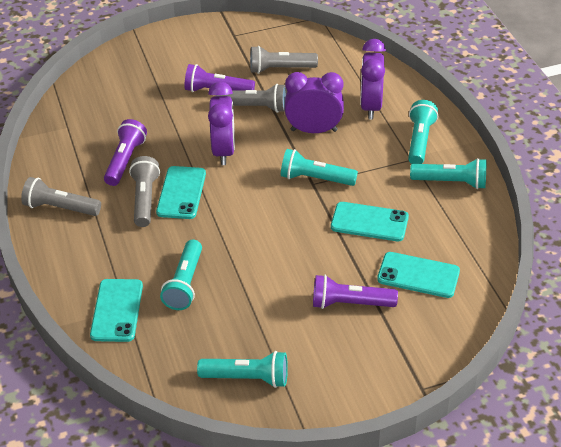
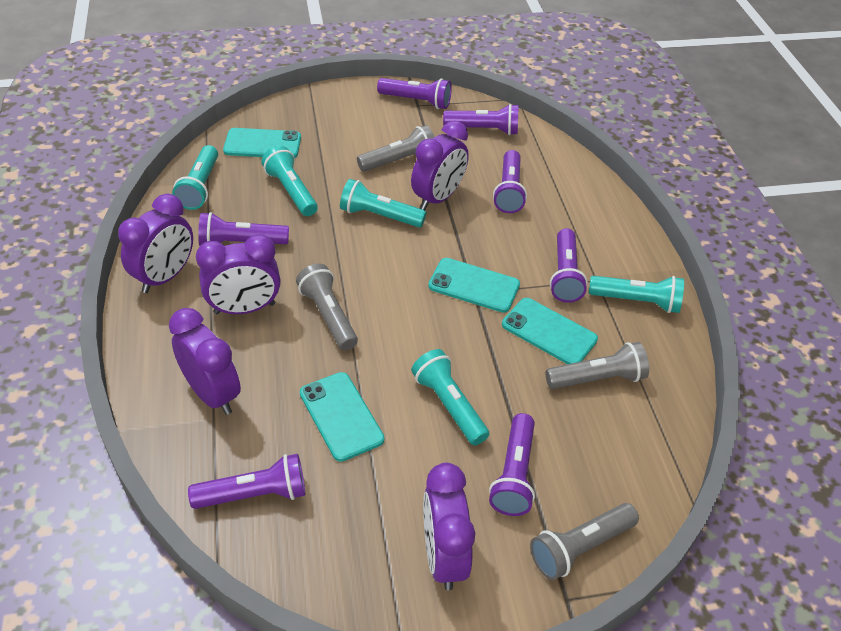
purple clock: [208,82,235,165] [285,72,344,133] [360,39,386,120] = 3 -> [118,194,193,293] [169,308,241,415] [196,234,281,314] [411,121,469,210] [423,463,475,591] = 5
purple flashlight: [104,119,147,186] [184,64,255,92] [313,275,398,309] = 3 -> [188,454,305,509] [198,212,289,246] [377,78,452,109] [443,104,519,135] [489,413,535,516] [493,150,527,213] [550,228,588,303] = 7

